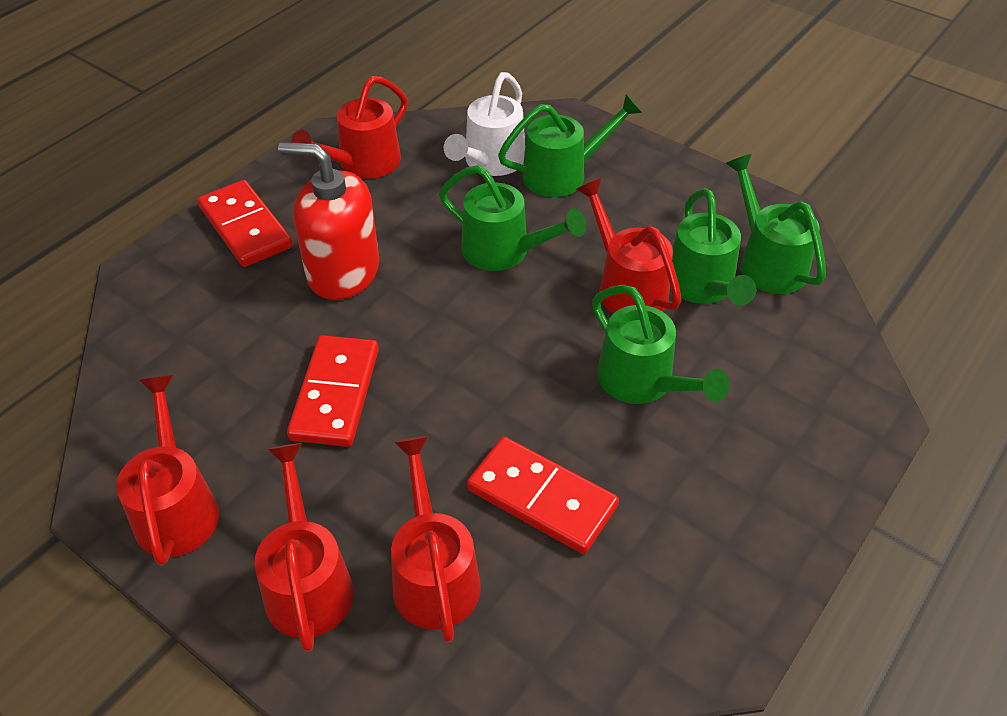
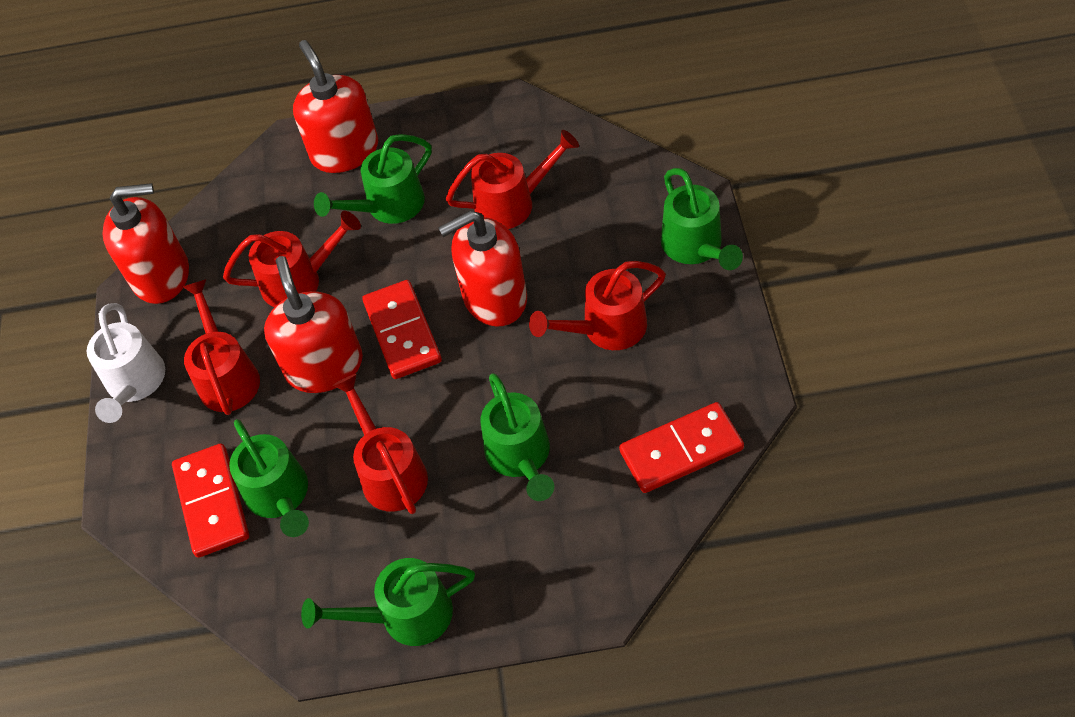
red soap dispenser: [278,142,380,300] = 1 -> [103,183,189,304] [264,256,363,393] [293,40,378,173] [438,210,527,327] = 4

